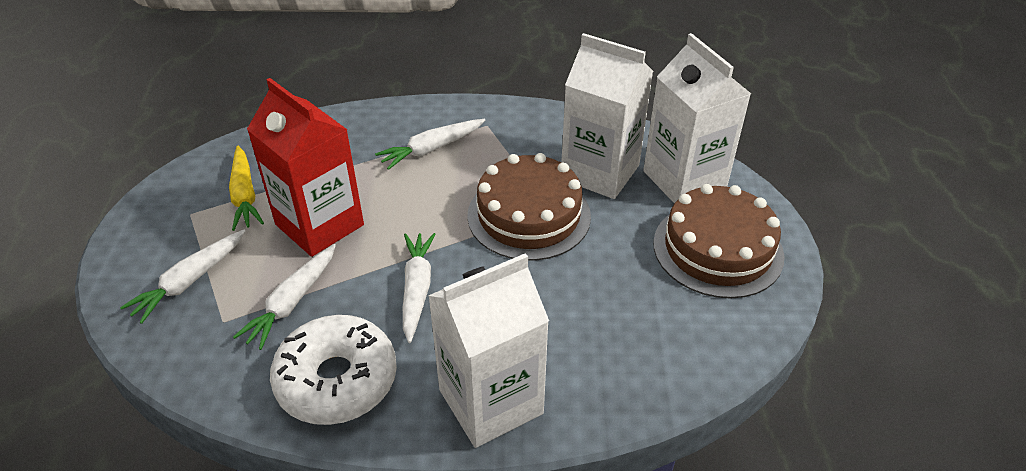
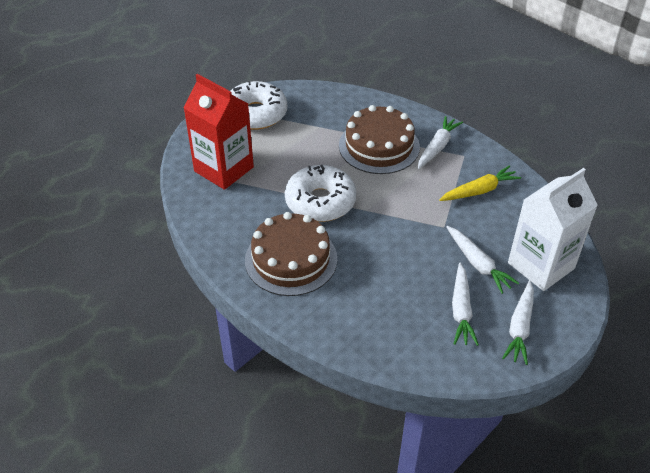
white carton: [428,253,549,448] [561,33,653,199] [643,33,751,203] = 3 -> [508,168,598,291] = 1
white donut: [270,315,397,425] = 1 -> [230,81,287,130] [285,165,356,222] = 2

